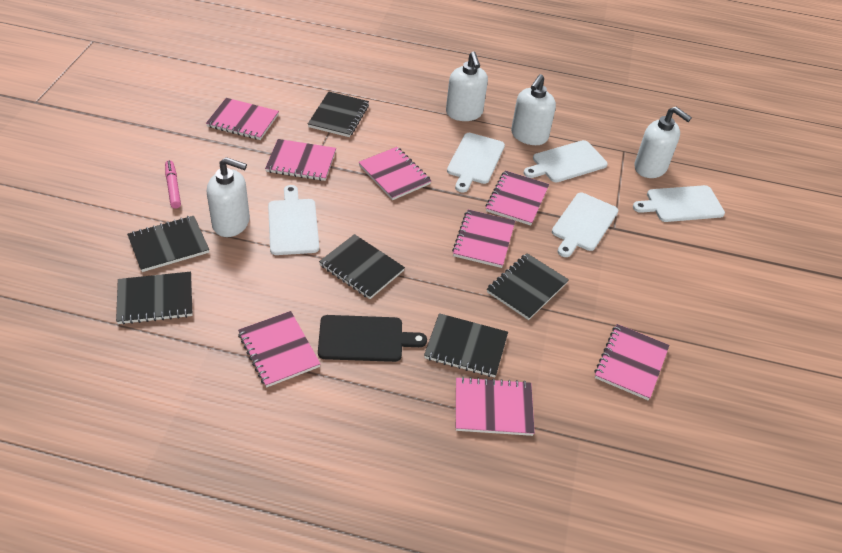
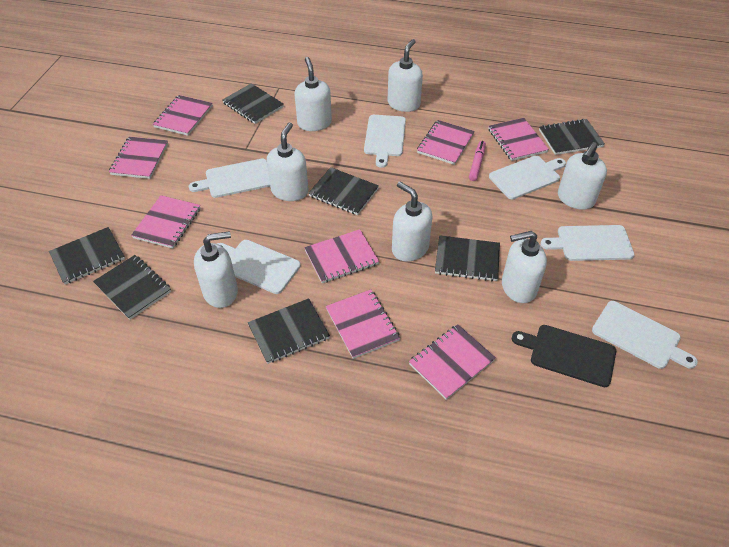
black notebook: [116,272,193,325] [127,216,209,272] [308,91,369,137] [319,234,405,299] [424,313,508,377] [487,253,569,320] = 6 -> [49,227,125,284] [93,255,171,320] [223,83,284,124] [248,298,330,364] [308,167,379,215] [435,235,500,281] [539,119,605,155] = 7
white cutting board: [268,185,319,255] [447,133,505,193] [524,140,608,182] [552,193,618,257] [633,185,725,222] = 5 -> [189,159,270,198] [217,240,301,294] [364,115,406,168] [489,156,566,199] [541,225,634,261] [592,301,698,369] = 6
white soap dispenser: [207,157,250,237] [446,51,488,121] [511,74,556,145] [634,107,692,178] = 4 -> [194,231,238,308] [267,122,309,201] [295,57,332,131] [388,39,423,112] [392,182,432,262] [502,231,547,303] [558,142,607,210] = 7

